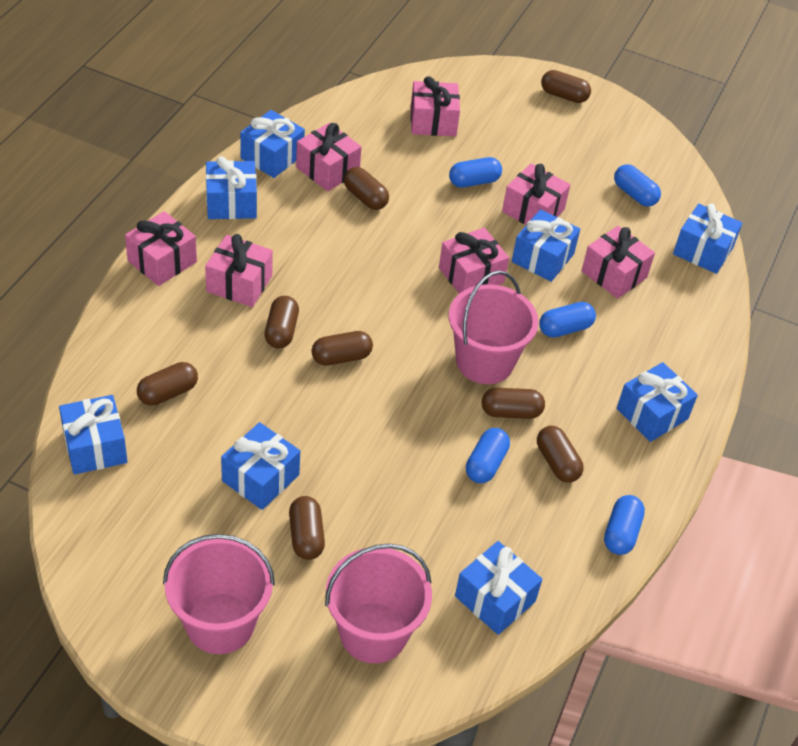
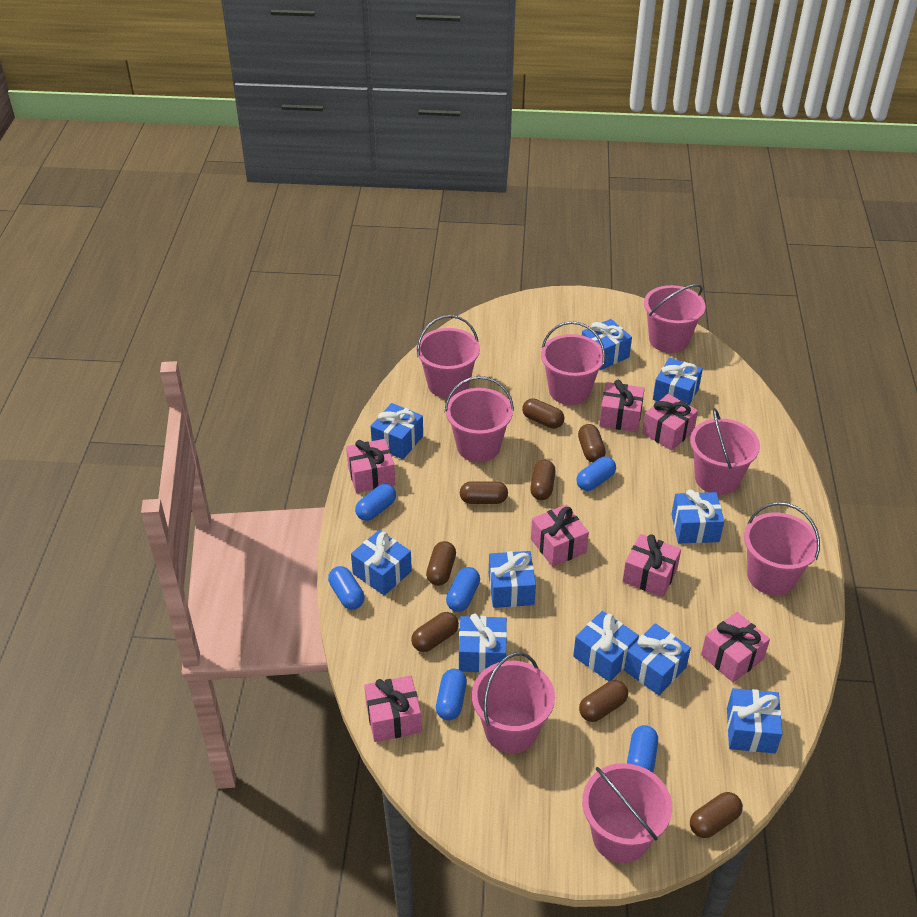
blue capsule: [449,157,502,188] [466,428,510,483] [539,302,596,338] [604,495,645,555] [614,164,661,207] = 5 -> [328,566,364,610] [355,484,396,521] [436,669,467,720] [446,567,480,612] [577,457,616,491] [627,725,658,773] = 6
blue gift: [59,395,128,475] [206,156,257,219] [221,422,300,510] [240,110,305,178] [455,541,542,635] [512,209,580,282] [617,362,698,442] [673,204,742,274] = 8 -> [351,530,412,596] [371,403,423,459] [459,614,507,673] [489,551,536,608] [573,611,639,681] [582,319,632,370] [624,623,691,695] [653,358,703,405] [672,489,724,543] [727,688,783,753] = 10
pink bucket: [163,534,275,654] [325,544,432,664] [449,270,539,384] = 3 -> [416,315,480,398] [445,376,514,462] [472,652,555,753] [541,321,605,405] [582,763,672,863] [644,284,706,353] [690,408,760,495] [744,502,820,595] = 8

